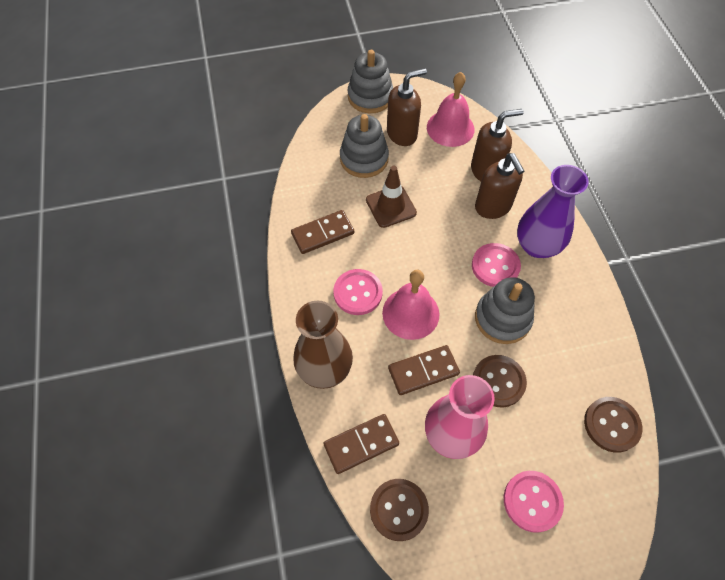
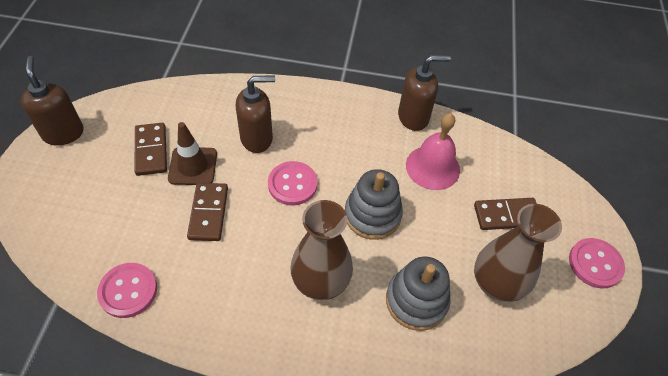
brown button: [370,479,429,541] [473,355,527,407] [584,397,642,453] = 3 -> none = 0
brown vase: [293,301,353,389] = 1 -> [290,200,353,300] [474,204,562,302] = 2
grey stacking toy: [340,114,389,178] [348,50,393,113] [475,277,535,344] = 3 -> [345,169,403,240] [386,256,451,331] = 2
pink bell: [382,270,439,340] [427,72,474,147] = 2 -> [406,113,460,190] = 1
pink vase: [425,375,495,459] = 1 -> none = 0
purple vase: [517,165,589,258] = 1 -> none = 0

